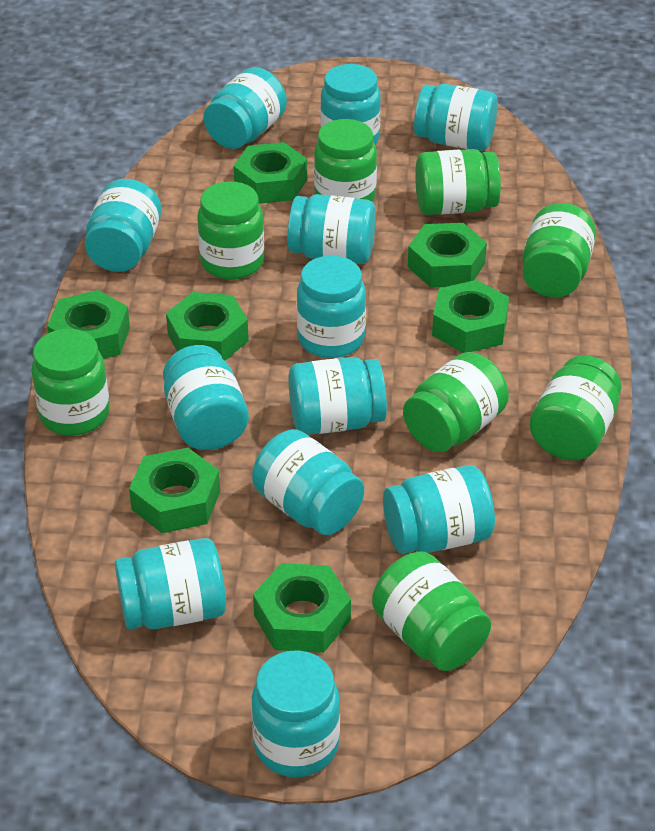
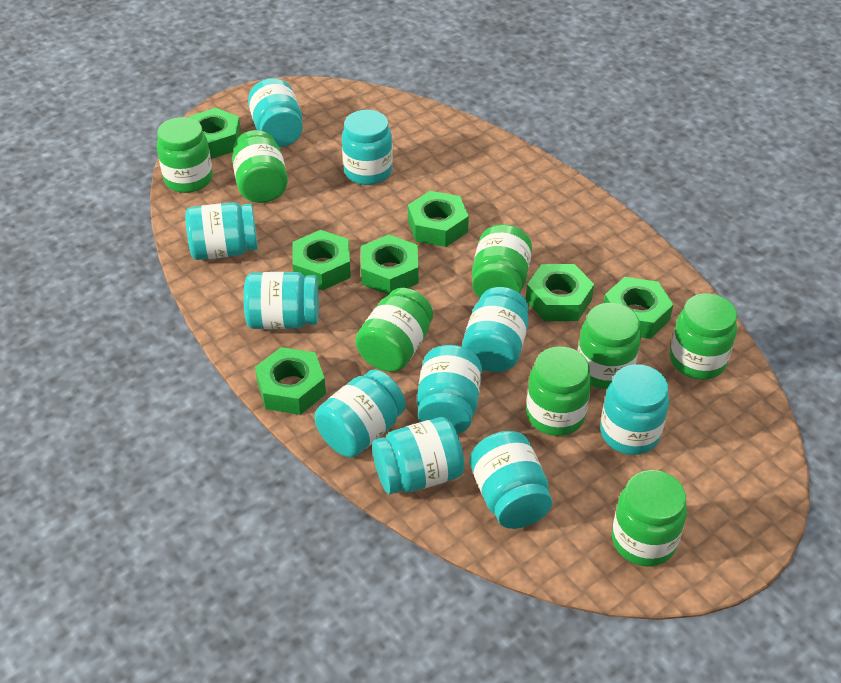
turquoise jar: [85,179,161,272] [115,538,226,629] [163,345,249,450] [204,67,287,149] [252,429,364,535] [252,650,340,777] [288,194,376,264] [288,357,387,435] [297,256,366,358] [320,64,381,145] [383,465,495,554] [414,84,498,151] = 12 -> [185,202,258,260] [244,272,319,329] [248,78,303,147] [315,370,406,458] [342,110,393,185] [372,417,464,494] [417,345,482,434] [462,287,529,372] [470,431,552,529] [600,364,669,455] = 10

